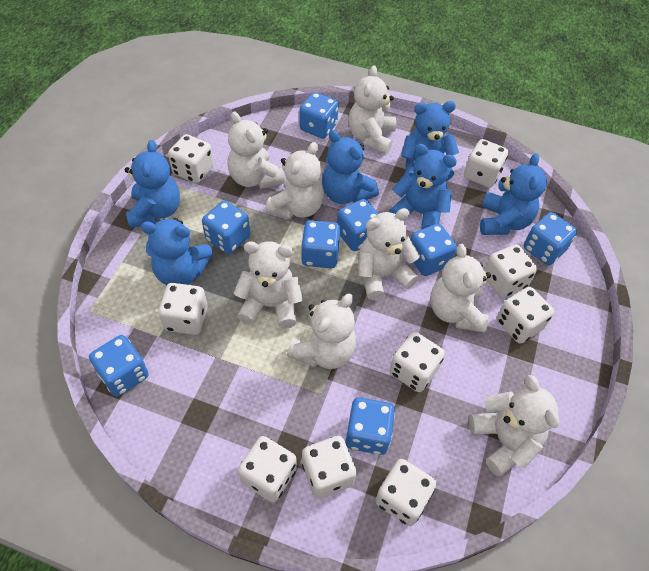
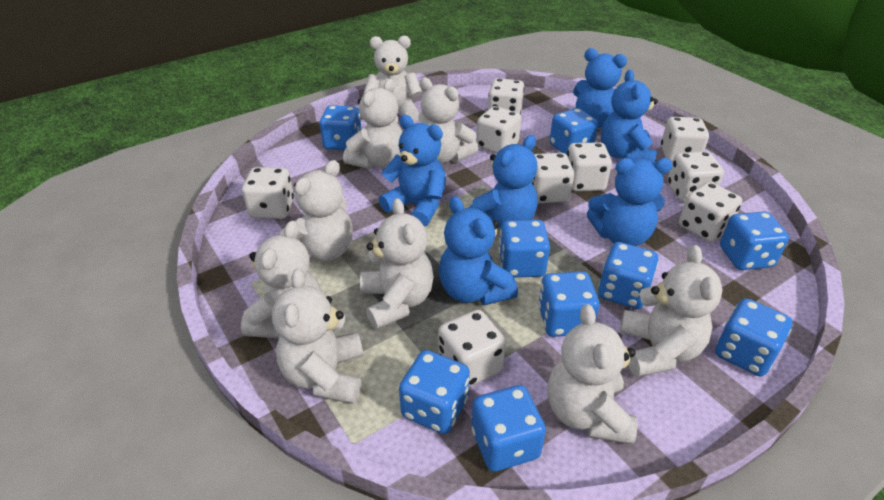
blue dice: [89,335,149,397] [202,200,250,254] [299,92,339,139] [301,220,340,268] [337,199,378,251] [345,397,395,455] [410,223,457,276] [524,212,577,265] = 8 -> [320,105,361,150] [399,350,470,434] [471,385,546,472] [499,220,550,277] [538,271,599,337] [550,108,598,155] [598,242,658,309] [715,298,792,376] [720,211,789,270] = 9
white teddy bear: [227,111,285,189] [233,241,303,329] [266,142,324,219] [287,294,356,369] [348,65,396,154] [359,208,420,300] [431,244,491,333] [469,375,560,476] = 8 -> [241,221,322,338] [272,268,363,404] [280,160,353,262] [343,79,403,169] [360,198,434,329] [363,36,422,122] [418,78,478,163] [547,304,637,444] [620,245,723,377] = 9

